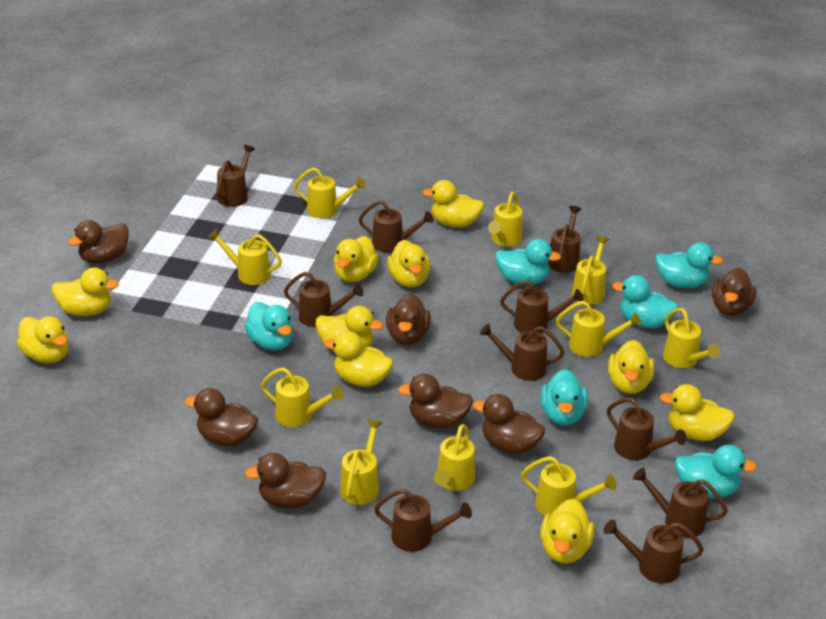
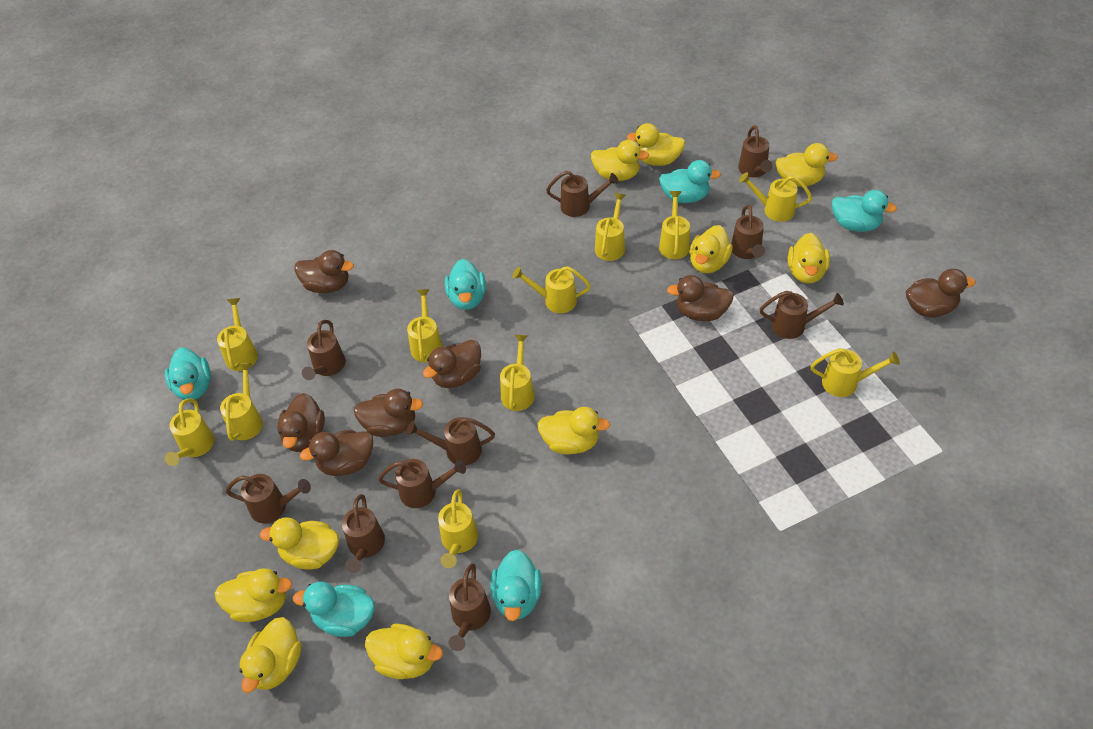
yellow watering can: [208,229,282,285] [261,367,344,427] [293,167,366,218] [340,419,382,505] [434,424,475,491] [488,192,522,247] [521,456,617,516] [556,301,641,357] [572,236,609,305] [663,308,720,368] = 10 -> [165,398,214,466] [217,298,258,371] [220,363,263,441] [407,289,443,362] [438,489,478,568] [500,335,535,411] [512,266,591,313] [595,193,626,261] [659,191,690,259] [739,172,812,222] [810,348,900,397] = 11

